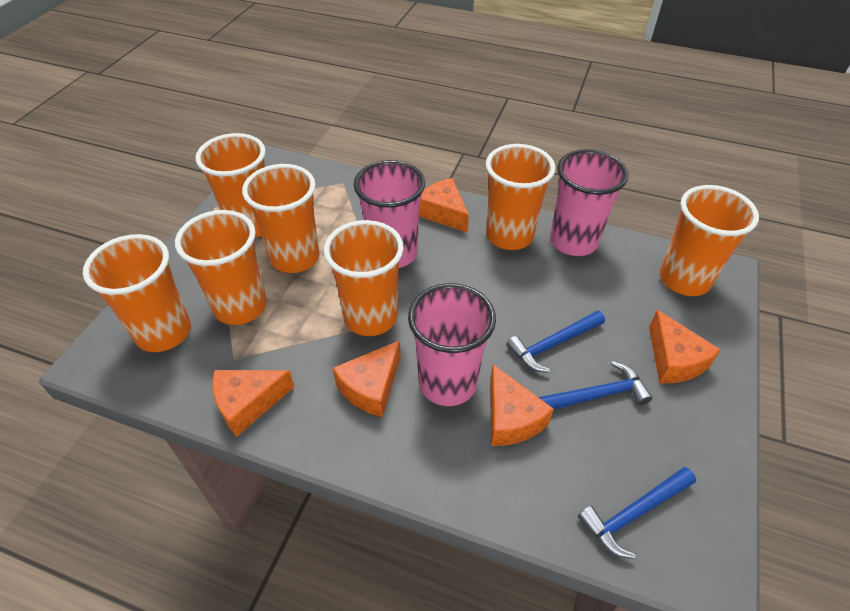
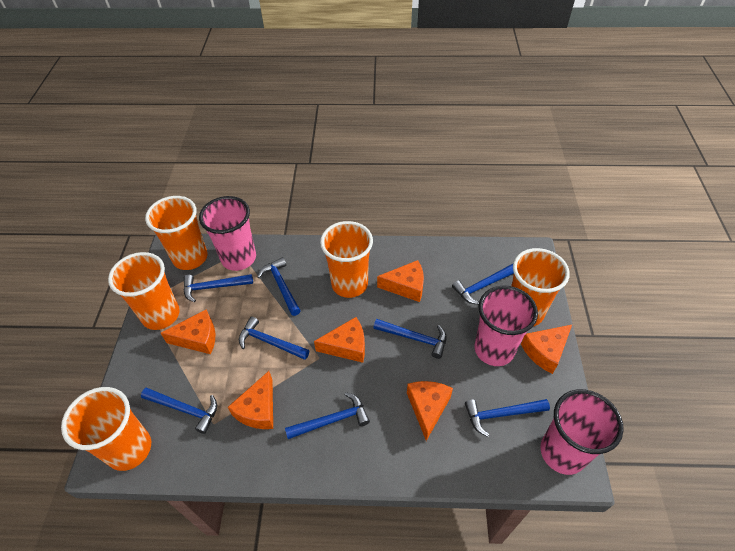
blue hammer: [506,310,605,372] [539,361,652,410] [578,467,696,559] = 3 -> [141,388,217,434] [184,274,253,302] [239,316,309,360] [258,257,301,316] [285,392,370,439] [374,319,447,359] [452,264,514,304] [465,399,550,437] = 8
orange cheese: [212,370,294,437] [333,340,401,417] [419,178,469,233] [490,364,554,446] [649,310,721,383] = 5 -> [161,309,215,354] [228,371,273,429] [314,317,365,363] [377,260,424,302] [407,381,453,441] [521,325,572,374] = 6
orange cup: [83,234,191,352] [175,210,267,325] [195,133,266,237] [242,164,320,273] [324,220,404,336] [486,144,555,250] [659,185,759,296] = 7 -> [61,387,151,471] [108,252,180,330] [145,196,208,270] [320,221,373,298] [511,248,570,326] = 5

